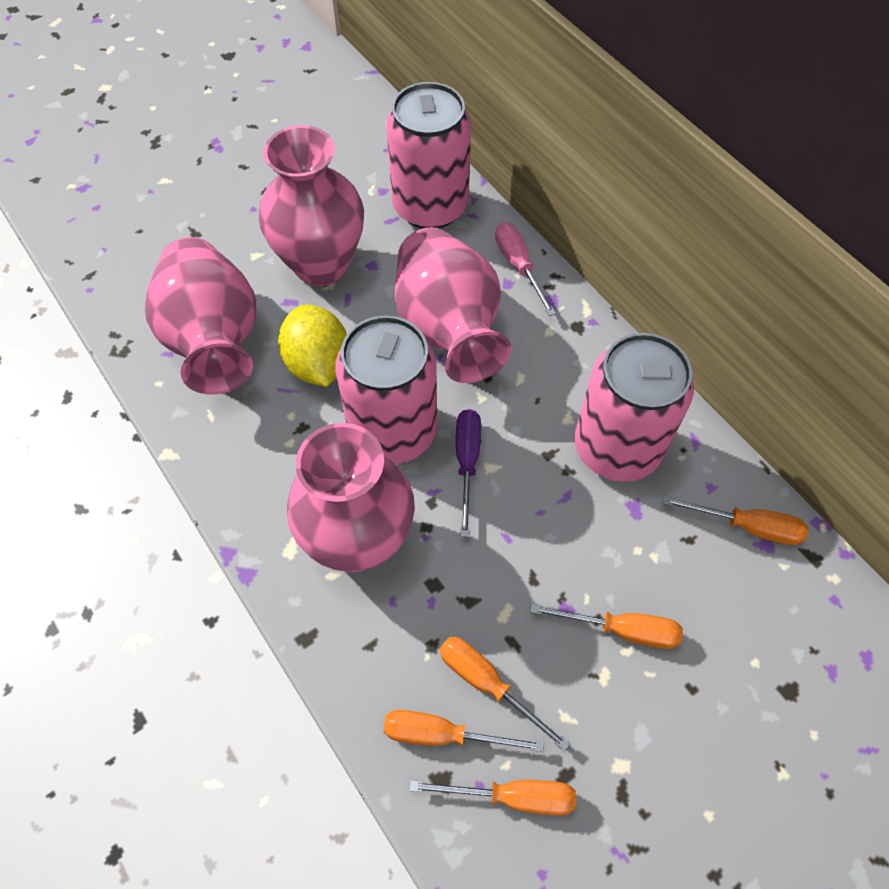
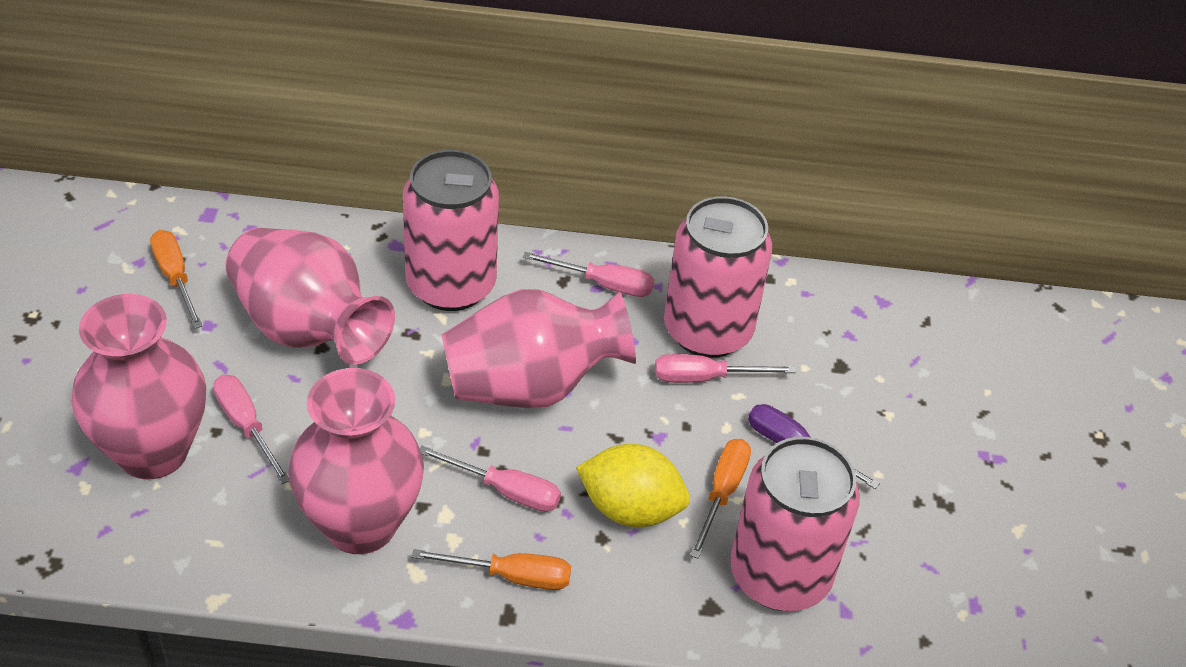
orange screwdriver: [384,710,544,752] [410,780,576,816] [440,637,570,751] [530,604,683,649] [662,496,808,545] = 5 -> [150,230,203,329] [412,549,571,590] [690,439,751,559] = 3
pink screwdriver: [495,222,556,316] = 1 -> [213,375,289,484] [420,446,561,512] [523,252,654,297] [655,354,796,383] = 4

